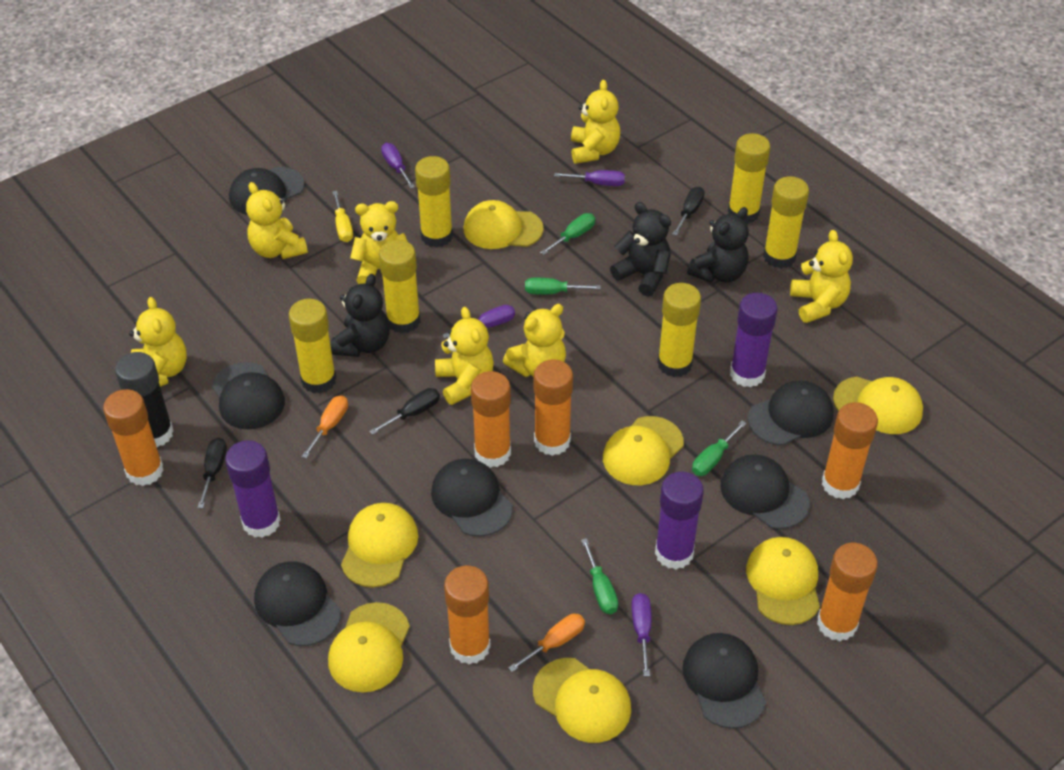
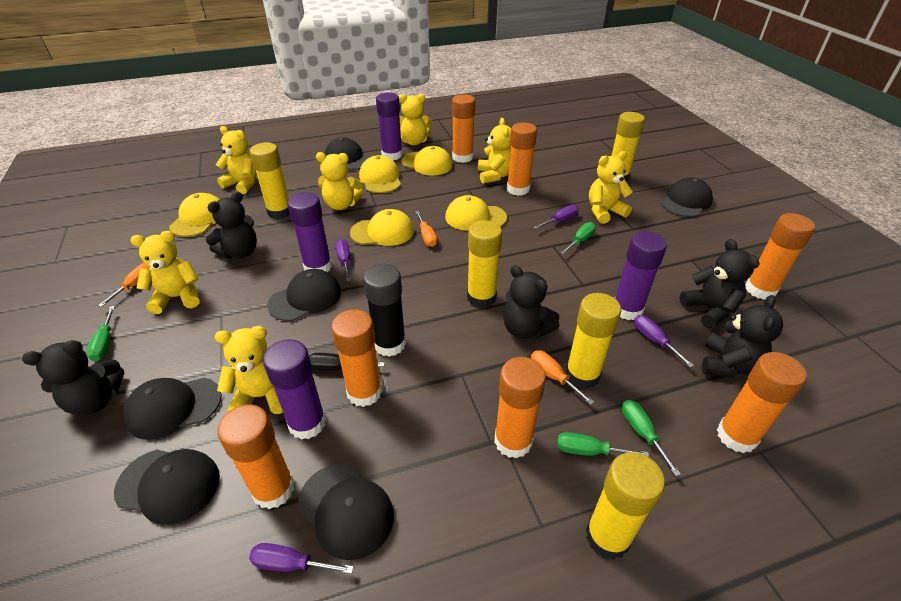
black cap: [211,362,285,430] [229,167,305,215] [254,561,341,646] [431,459,513,537] [682,633,766,729] [721,454,810,529] [748,381,834,446] = 7 -> [114,449,220,525] [123,378,222,440] [268,269,341,321] [298,464,394,560] [325,137,372,170] [662,177,713,217] = 6
black screwdriver: [198,438,227,508] [370,388,440,435] [673,187,705,236] = 3 -> [309,353,385,370] = 1
black teddy bear: [331,274,390,357] [610,202,671,296] [687,207,749,283] = 3 -> [22,340,124,416] [206,191,257,258] [503,265,559,339] [680,239,759,329] [702,295,783,378] = 5
orange glue stick: [103,389,164,486] [444,566,491,664] [471,371,511,468] [534,359,573,456] [817,543,878,641] [822,402,878,499] = 6 -> [217,404,294,509] [331,309,382,407] [452,94,475,163] [494,357,546,459] [507,122,537,196] [717,352,807,453] [745,213,815,300] = 7
orange screwdriver: [302,395,348,459] [508,613,585,672] = 2 -> [98,263,150,307] [415,211,437,247] [531,350,594,405] = 3
purple glue stick: [225,440,281,538] [655,472,704,569] [730,293,778,388] = 3 -> [263,339,326,440] [288,192,332,272] [376,92,403,160] [615,231,667,320] = 4
yellow cap: [328,602,410,692] [341,503,418,588] [464,200,543,249] [533,658,631,743] [603,416,684,485] [746,537,820,625] [833,376,923,434] = 7 -> [169,193,220,237] [350,209,414,246] [359,155,401,193] [401,146,453,176] [445,195,507,231] = 5
yellow glue stick: [289,299,336,393] [379,240,420,333] [415,156,453,248] [657,283,701,377] [728,133,771,224] [763,176,809,269] = 6 -> [250,142,290,219] [467,220,502,308] [565,293,621,389] [586,452,665,560] [612,112,645,182] = 5
yellow screwdriver: [332,191,353,242] = 1 -> none = 0

